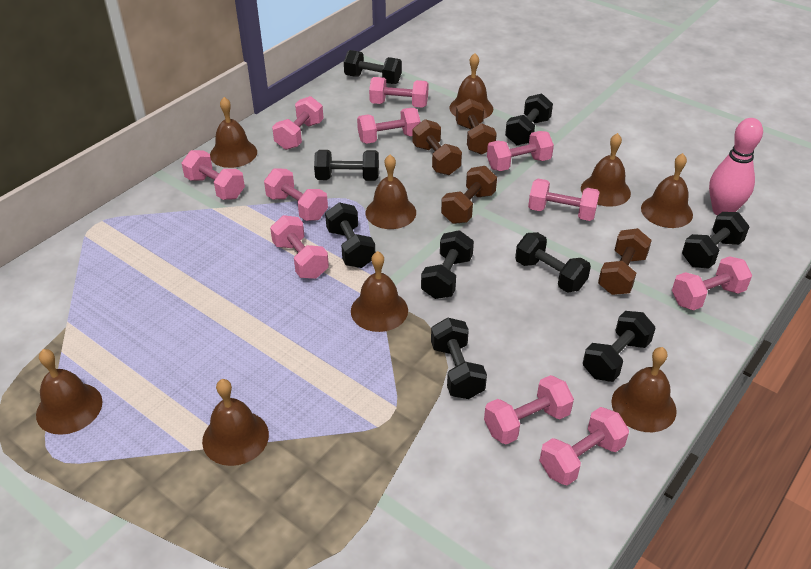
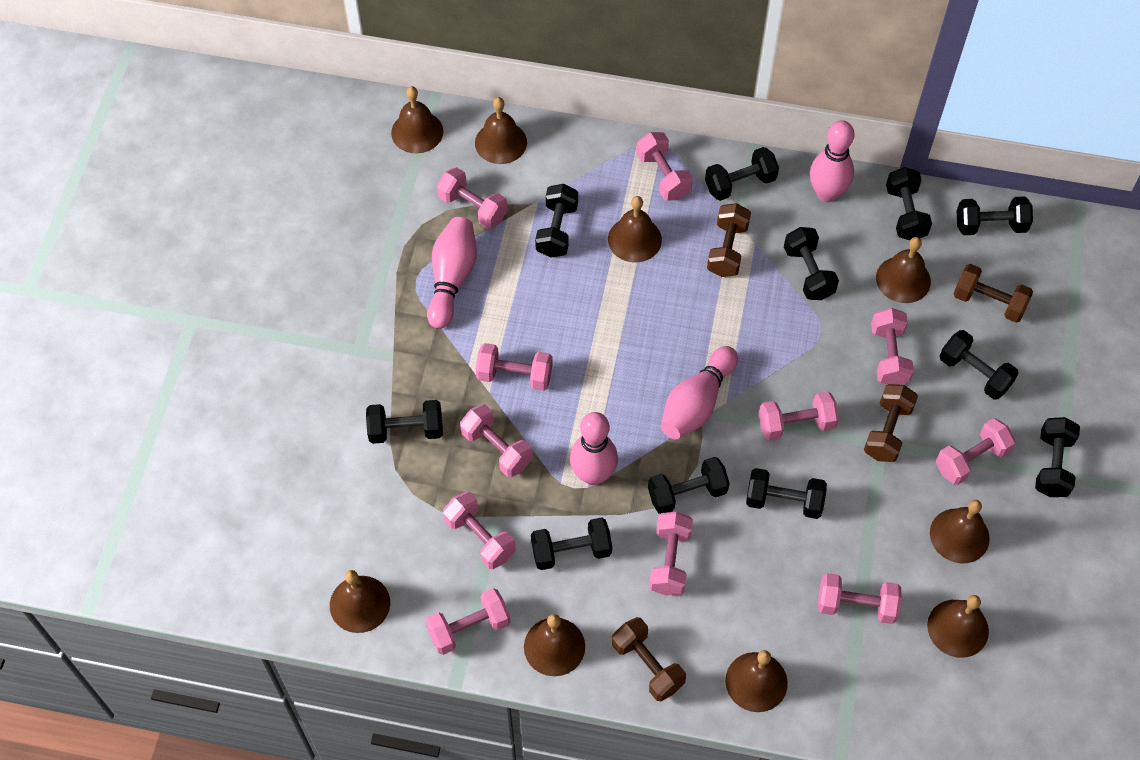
black dumbbell: [314,150,379,181] [325,202,375,268] [344,50,402,84] [421,230,474,299] [431,318,487,399] [505,93,553,145] [515,232,591,293] [583,311,655,382] [682,212,749,269] = 9 -> [366,400,443,444] [531,517,612,570] [535,184,578,258] [648,457,730,514] [705,147,779,201] [746,468,827,519] [784,227,839,300] [886,167,932,240] [940,330,1019,400] [957,196,1033,235] [1035,417,1080,497] = 11
pink bowling pin: [709,118,763,215] = 1 -> [427,217,477,329] [570,412,618,485] [661,346,738,439] [810,120,855,202] = 4

